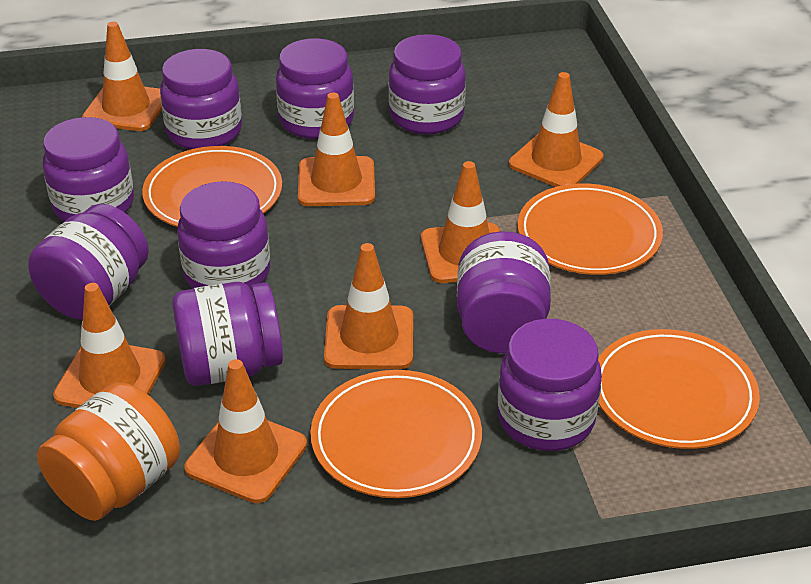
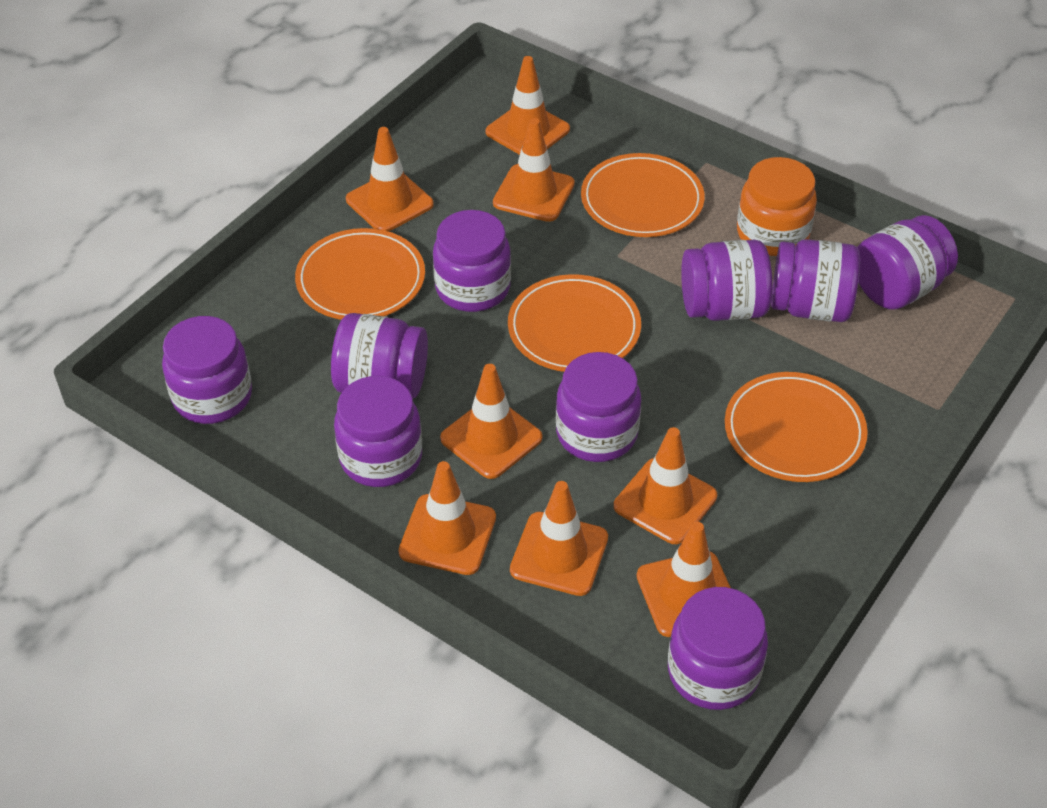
orange traffic cone: [53,283,166,408] [82,22,162,131] [184,359,307,503] [298,93,375,206] [324,243,413,369] [421,161,500,283] [509,72,604,187] = 7 -> [346,127,434,232] [399,461,496,575] [440,364,542,479] [486,56,570,155] [493,118,575,222] [510,481,608,596] [614,427,717,544] [637,522,731,637] = 8

